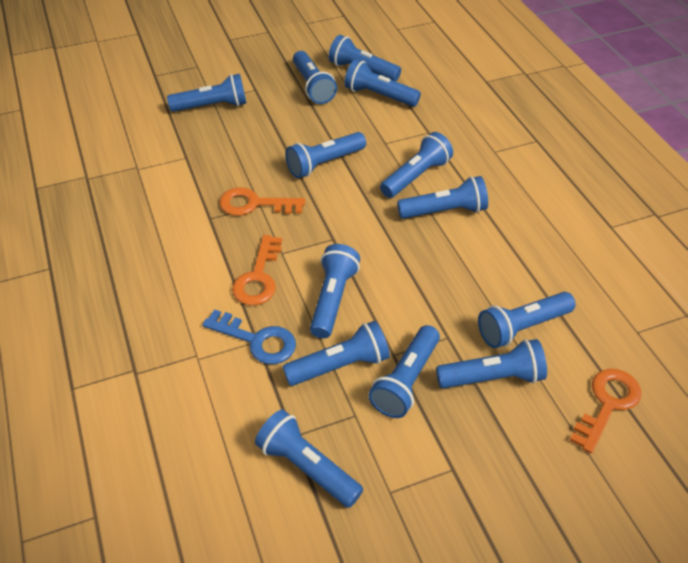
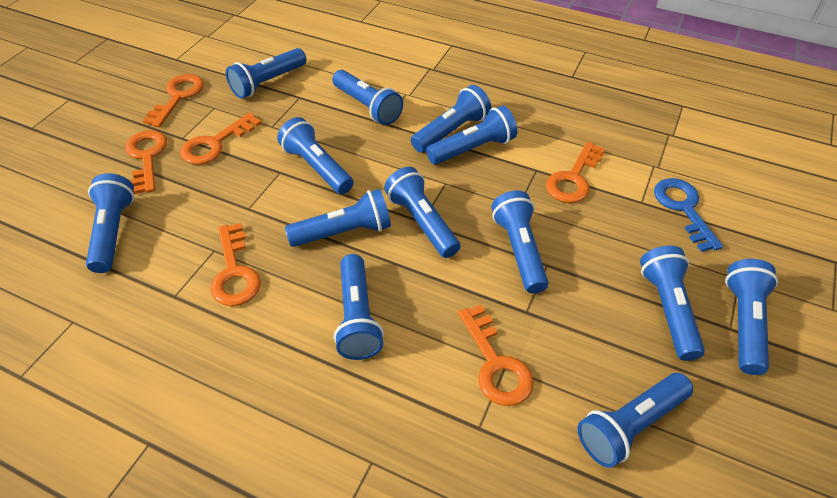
orange key: [219,187,305,216] [232,235,282,305] [570,369,641,454] = 3 -> [125,130,167,194] [143,74,204,127] [180,113,261,165] [211,223,261,306] [458,305,534,406] [546,142,605,203] = 6

